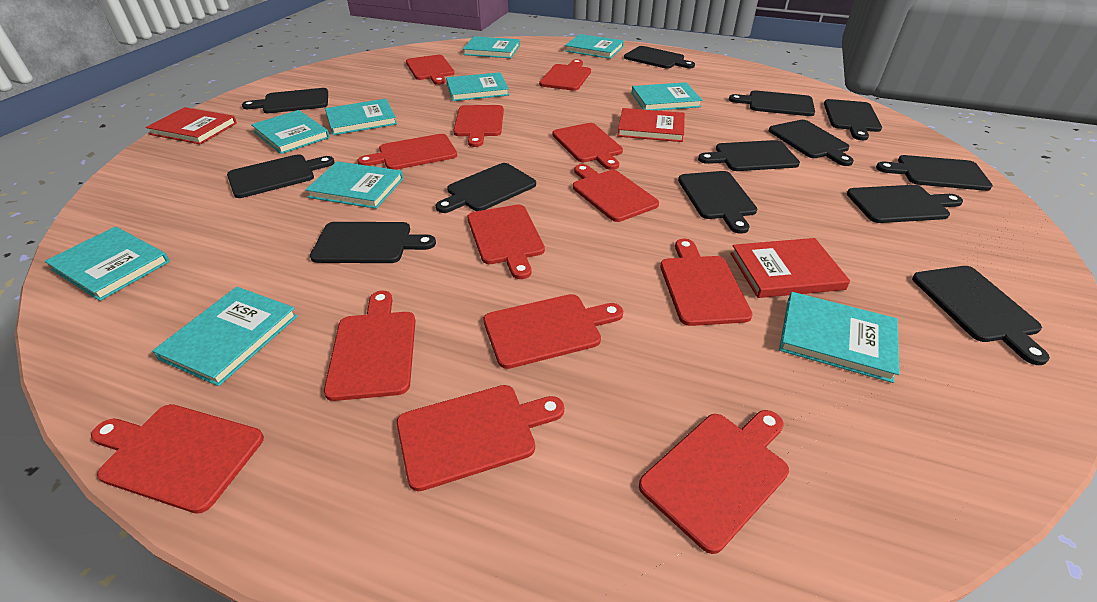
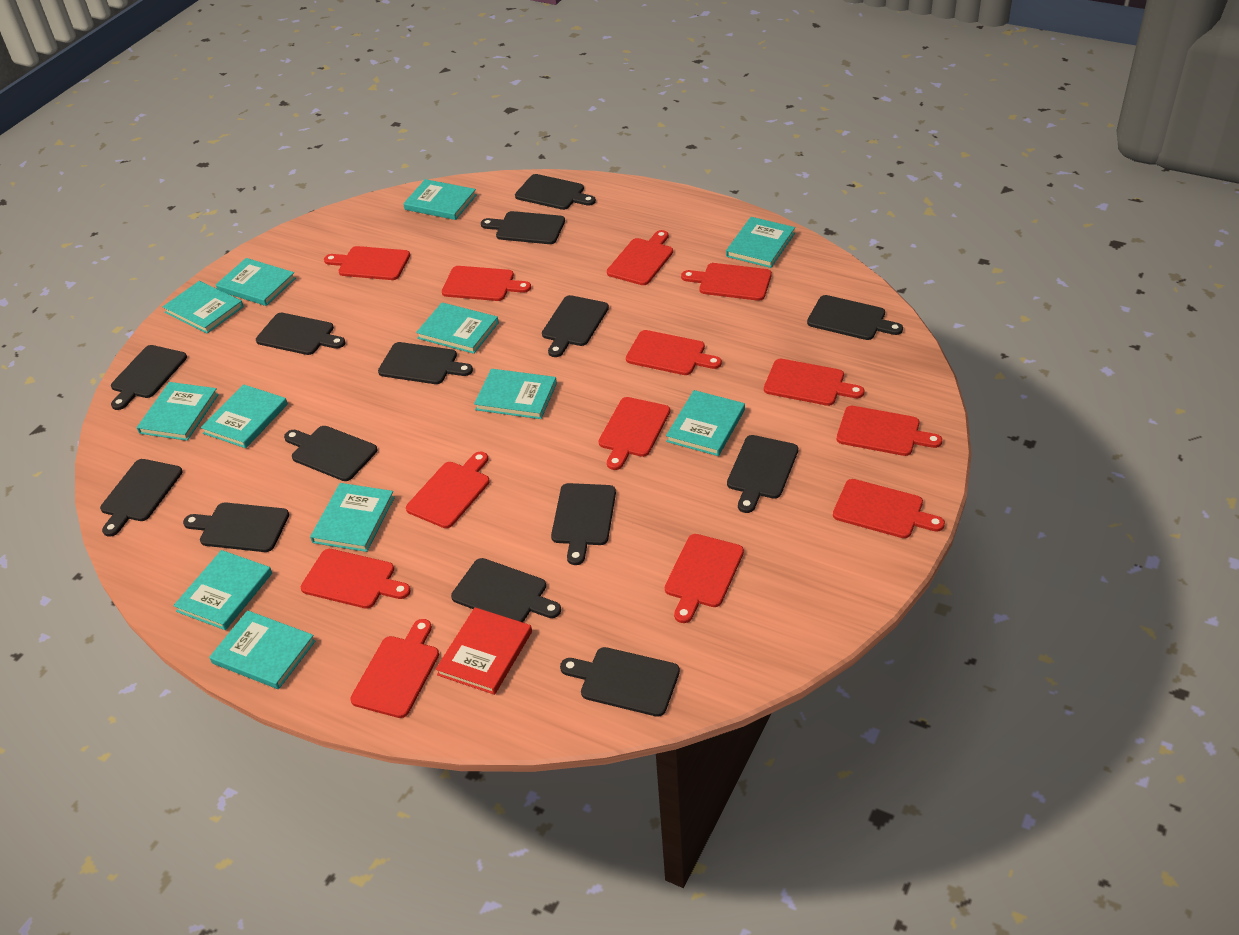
black cutting board: [227,154,335,198] [242,88,328,113] [310,222,436,263] [436,163,536,213] [624,46,695,69] [678,171,757,234] [698,140,800,171] [729,90,815,116] [769,120,854,166] [824,99,882,140] [847,185,963,223] [876,155,993,191] [912,266,1050,365] = 13 -> [100,459,183,537] [111,345,187,410] [183,503,289,552] [256,313,345,355] [284,426,377,481] [378,342,473,384] [451,558,561,622] [481,211,565,244] [515,174,596,210] [542,295,609,357] [551,483,616,565] [560,647,680,717] [727,435,798,513] [807,295,903,340] = 14
red book: [146,107,237,144] [617,108,685,142] [730,238,850,298] = 3 -> [436,607,532,695] = 1
turquoise book: [45,226,170,301] [152,287,298,386] [251,110,330,154] [305,161,404,209] [325,99,397,135] [446,72,509,101] [463,36,520,58] [565,34,624,59] [632,82,702,111] [779,292,900,383] = 10 -> [137,382,219,441] [163,281,244,333] [173,550,272,630] [201,384,288,448] [209,610,315,689] [216,258,296,306] [310,483,395,552] [403,179,477,220] [416,303,499,354] [474,369,557,419] [666,390,745,456] [726,217,795,268] = 12

